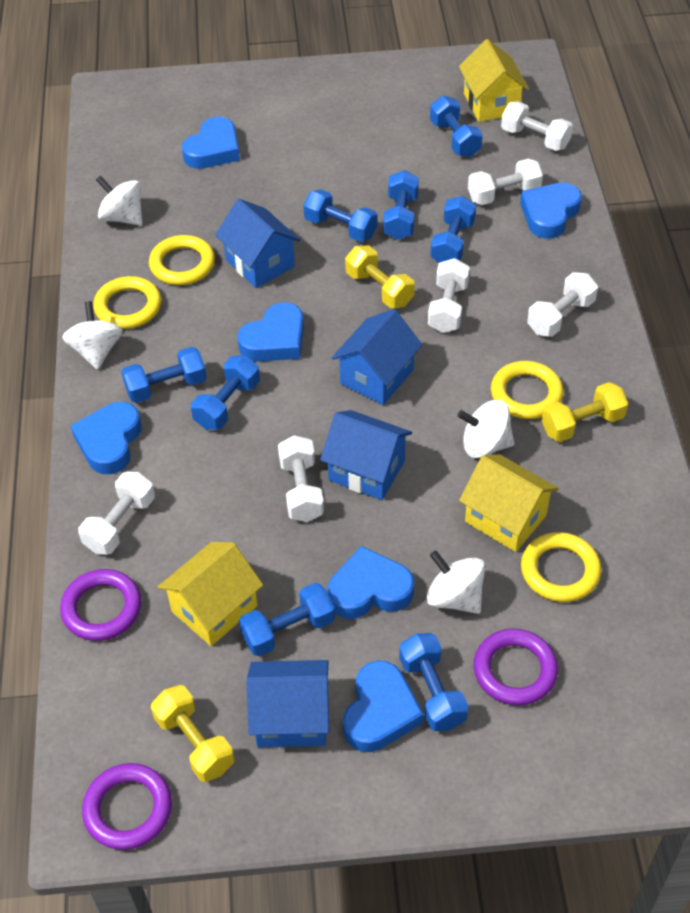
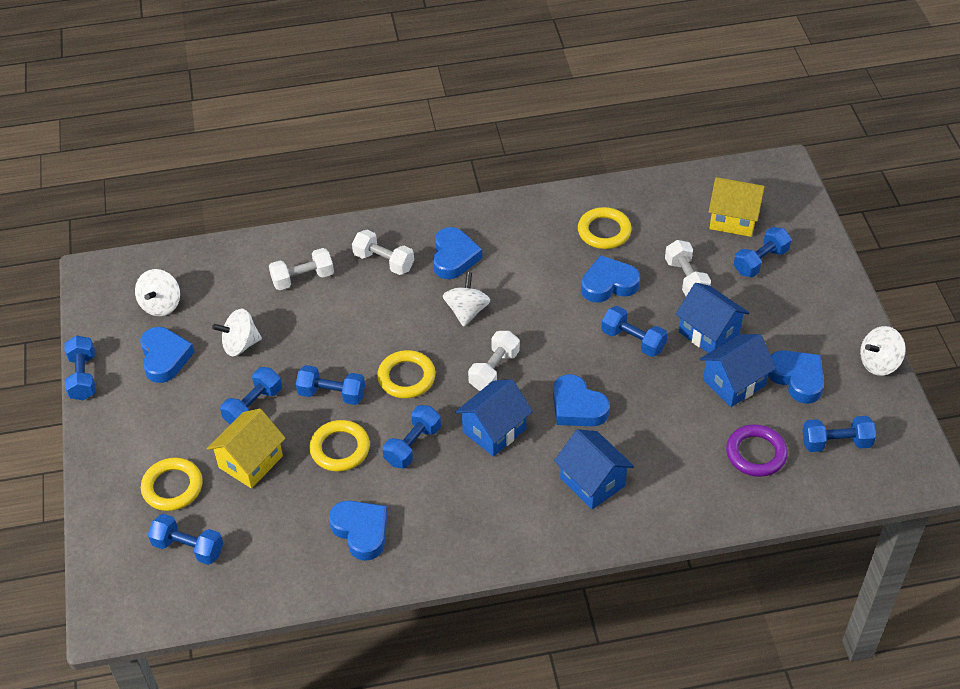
purple ring: [60,569,141,641] [82,763,172,850] [474,629,558,706] = 3 -> [726,424,788,477] = 1
white dumbbell: [78,472,155,555] [278,435,324,522] [428,258,470,333] [468,159,543,205] [501,101,573,151] [527,272,598,337] = 6 -> [269,248,334,290] [352,230,414,275] [468,331,520,391] [665,240,711,296] = 4
yellow dumbbell: [151,685,234,782] [345,245,415,308] [541,382,628,442] = 3 -> none = 0
yellow house: [158,542,263,646] [459,39,529,122] [459,454,559,552] = 3 -> [207,408,286,488] [709,177,765,237] = 2

